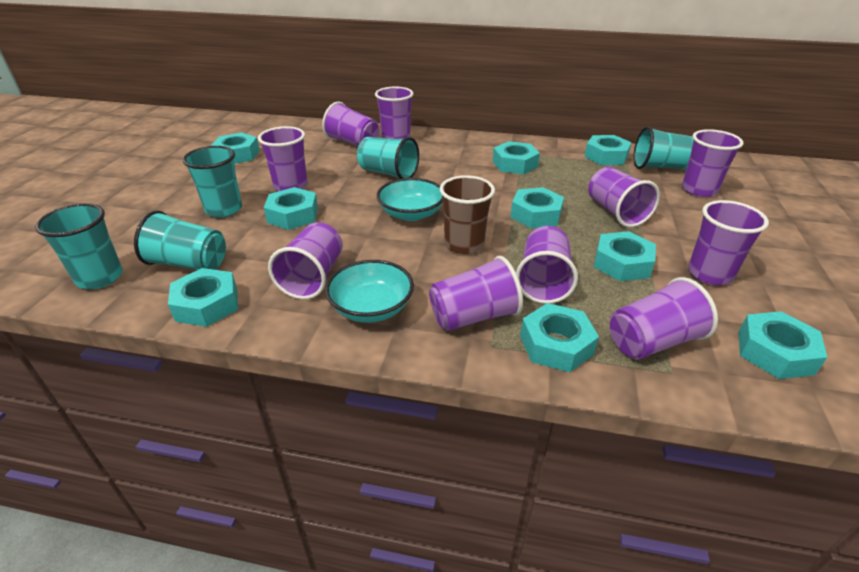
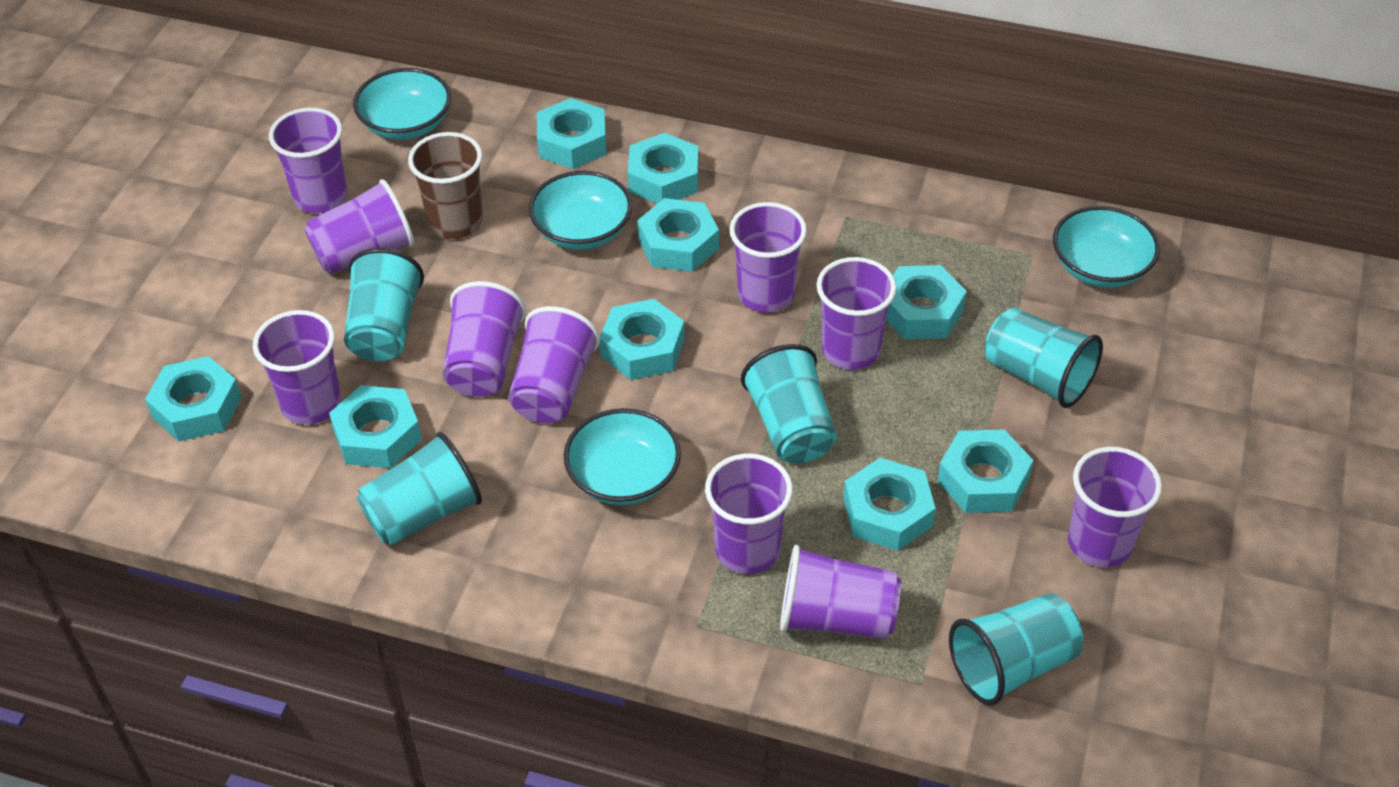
turquoise bowl: [325,260,414,323] [377,178,443,221] = 2 -> [353,68,451,140] [529,171,632,250] [564,408,681,505] [1053,206,1160,288] = 4

